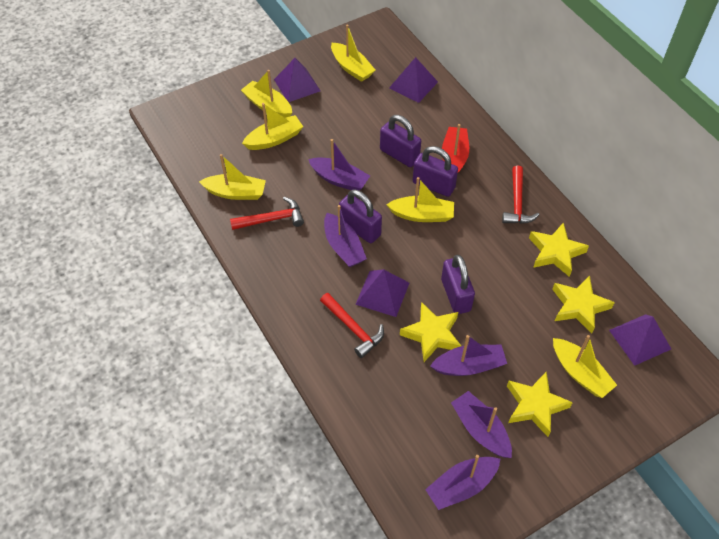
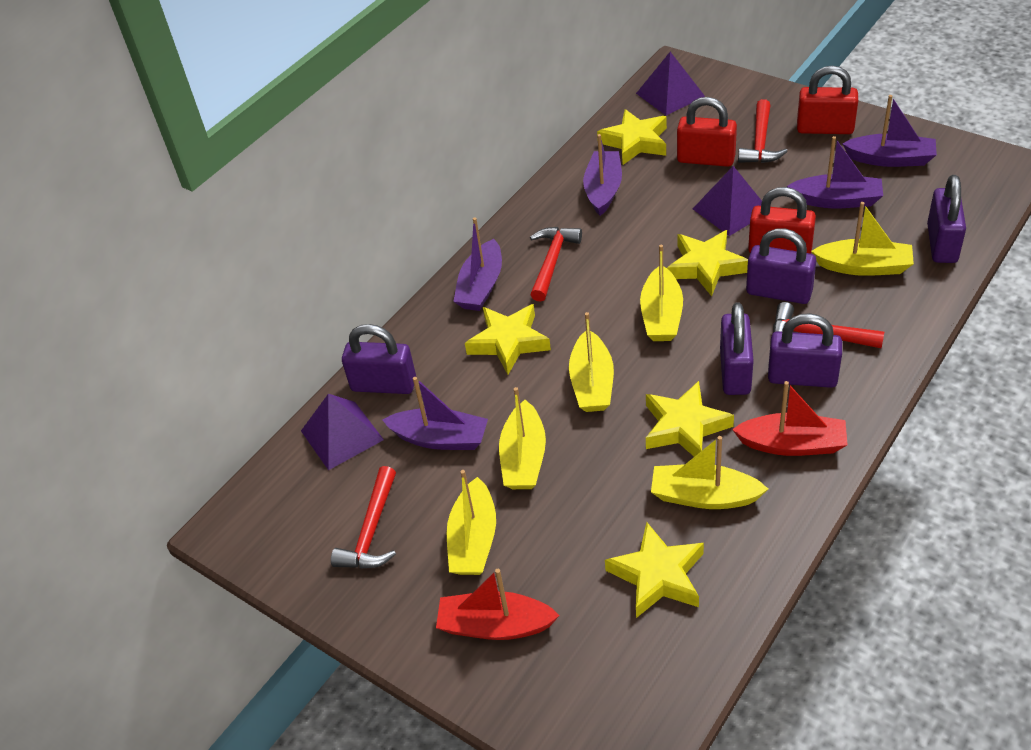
purple padlock: [339,190,382,243] [380,115,421,167] [413,146,458,197] [441,255,475,314] = 4 -> [342,324,416,394] [720,303,754,395] [746,228,816,304] [768,313,842,388] [927,175,966,263] = 5
purple pyramid: [274,58,321,102] [355,269,409,317] [389,57,438,103] [609,314,671,366] = 4 -> [301,394,384,470] [636,52,705,115] [693,166,762,236] = 3
red boat: [442,124,469,172] = 1 -> [436,569,560,640] [732,381,848,456] = 2
red hammer: [230,197,304,230] [320,293,384,358] [502,166,539,224] = 3 -> [331,466,396,568] [530,227,582,302] [738,99,788,163] [773,302,884,348] = 4
red padlock: none = 0 -> [677,97,737,167] [748,187,816,254] [797,66,858,134] = 3
yellow star: [400,302,461,362] [507,371,573,437] [529,222,589,277] [552,275,615,334] = 4 -> [465,304,551,374] [597,109,667,165] [605,522,704,618] [646,381,734,457] [667,230,748,296] = 5

